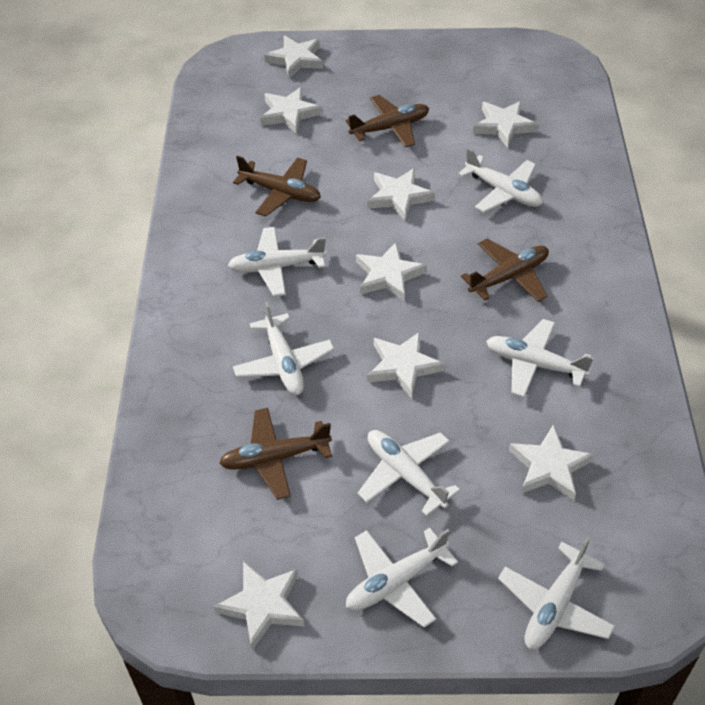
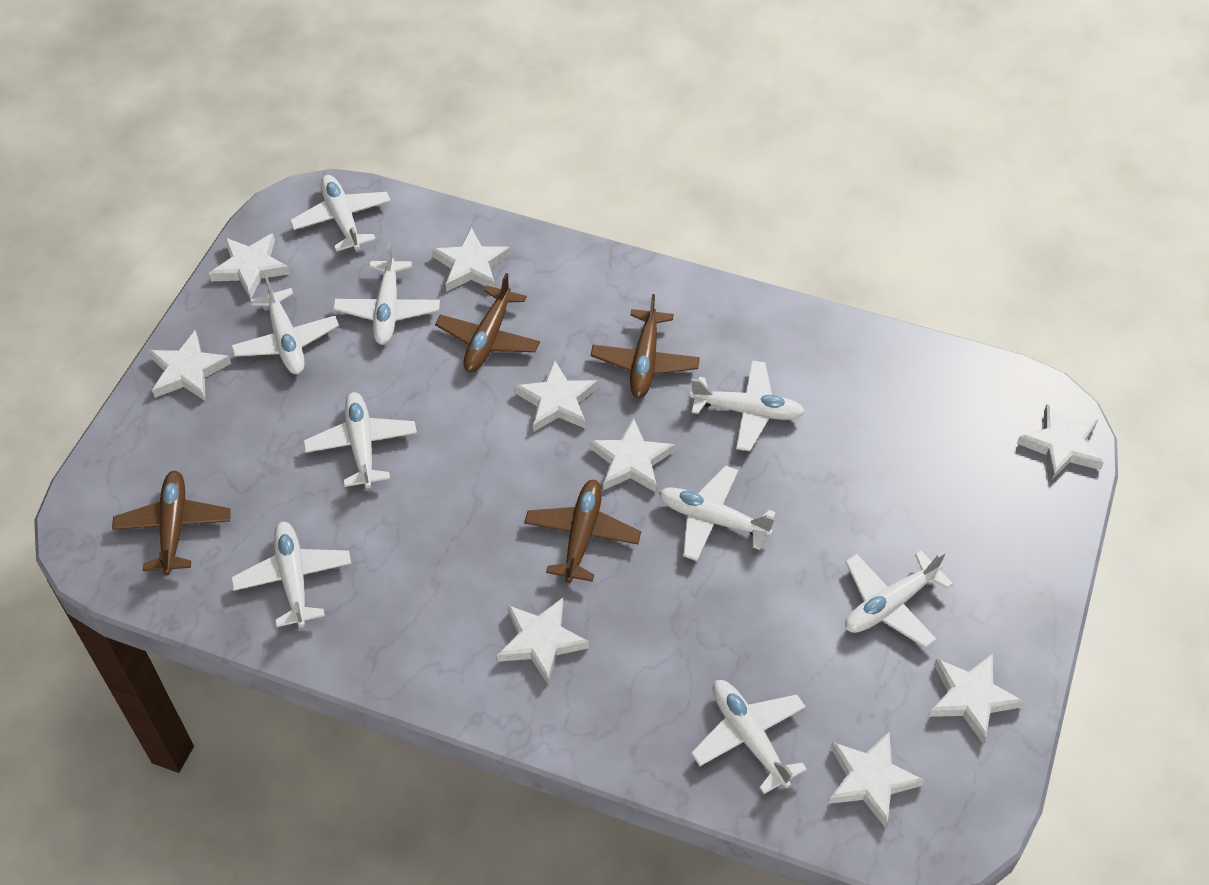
white plane: [228,227,327,297] [233,302,334,395] [346,528,458,628] [358,430,460,516] [458,148,543,212] [486,319,593,397] [498,537,615,649] = 7 -> [231,276,339,374] [231,522,352,628] [290,175,391,252] [303,392,417,488] [333,244,440,345] [659,465,776,561] [690,360,805,451] [691,680,807,794] [845,551,953,648] = 9
white star: [214,561,304,650] [260,87,322,134] [264,35,323,78] [356,242,427,302] [367,168,435,221] [368,332,444,399] [473,101,538,148] [509,425,594,500] = 8 -> [149,330,231,401] [209,233,290,299] [432,228,510,292] [497,598,589,684] [515,360,598,432] [590,417,675,492] [828,731,924,828] [929,654,1024,743] [1017,404,1104,481] = 9

